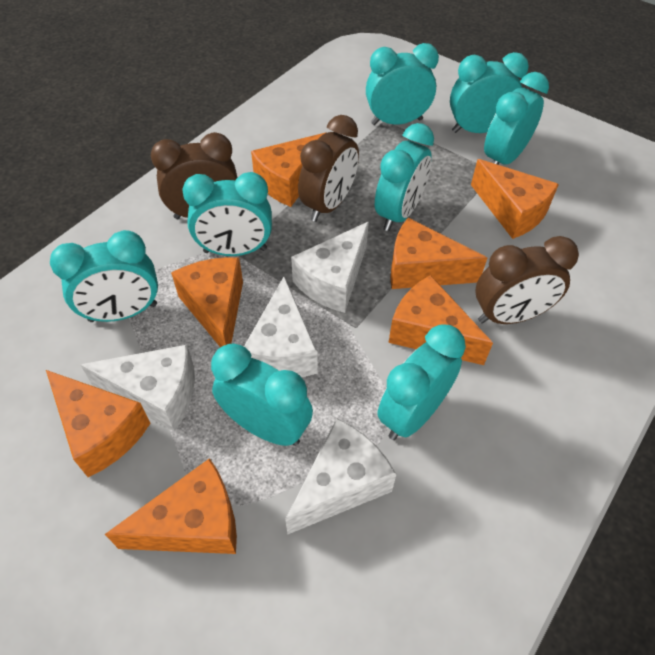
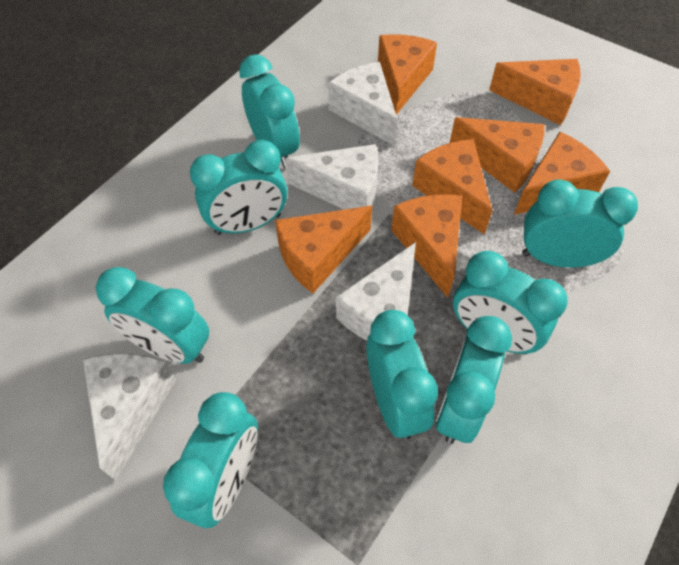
brown clock: [151,132,238,219] [298,115,359,222] [476,236,579,324] = 3 -> none = 0

